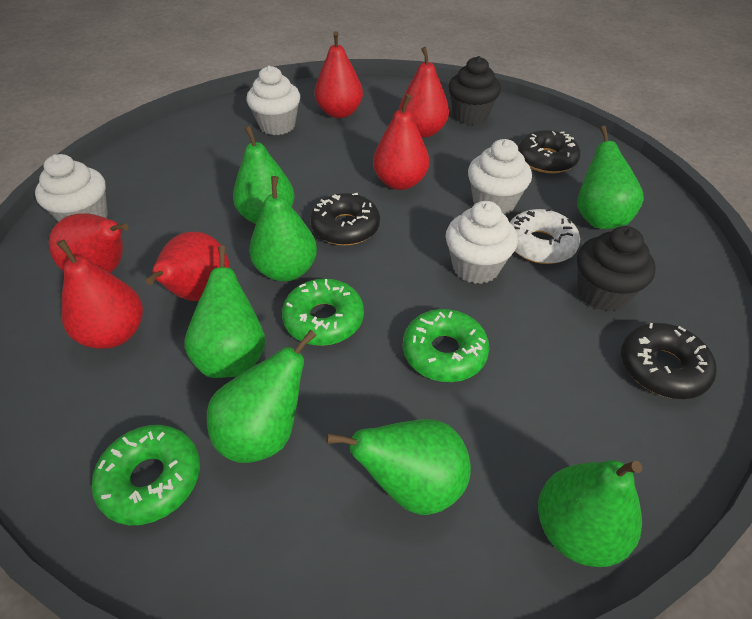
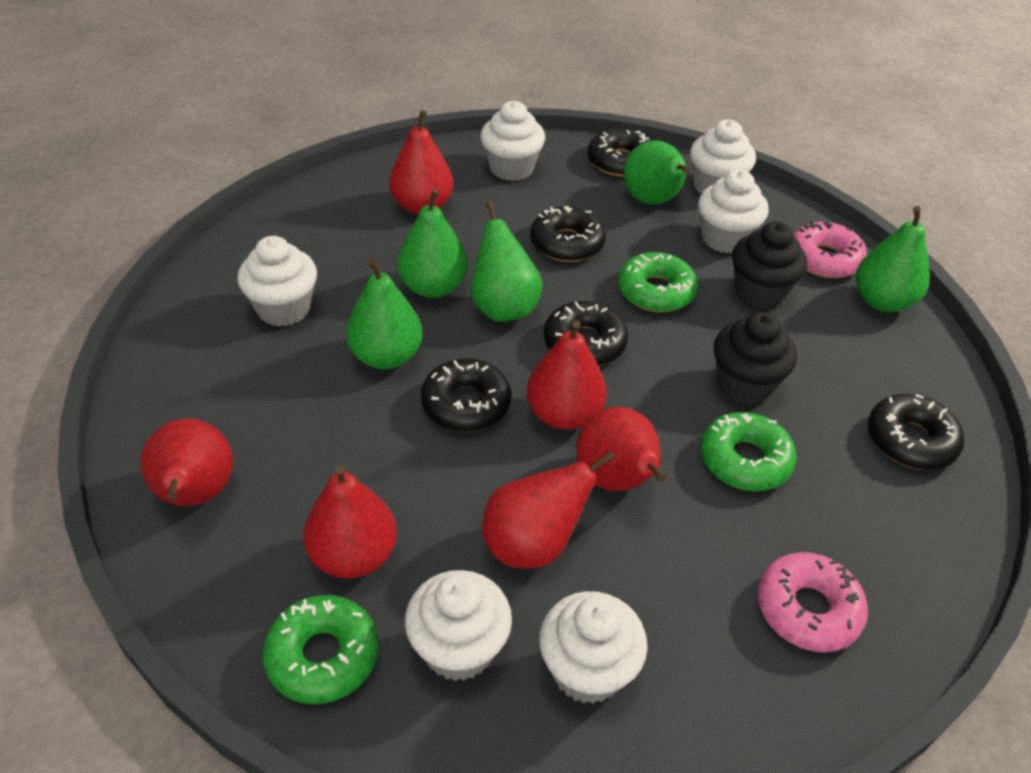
black donut: [310,193,380,246] [518,130,581,173] [621,323,717,399] = 3 -> [421,358,511,432] [530,206,606,262] [544,301,628,366] [587,128,650,177] [868,394,964,470] = 5
green pear: [185,245,265,378] [207,330,316,463] [233,125,295,224] [249,176,317,281] [326,419,471,515] [538,460,642,567] [577,126,644,229] = 7 -> [346,258,423,370] [397,189,468,298] [471,201,543,322] [624,140,690,205] [856,206,930,312] = 5
pink donut: none = 0 -> [757,552,868,652] [793,222,867,278] = 2
white cupcake: [35,154,108,222] [246,66,300,135] [446,201,518,284] [468,139,532,215] = 4 -> [237,236,317,327] [405,570,512,681] [480,101,545,181] [539,591,648,704] [690,120,756,193] [698,169,769,253] = 6
white donut: [510,209,580,264] = 1 -> none = 0

